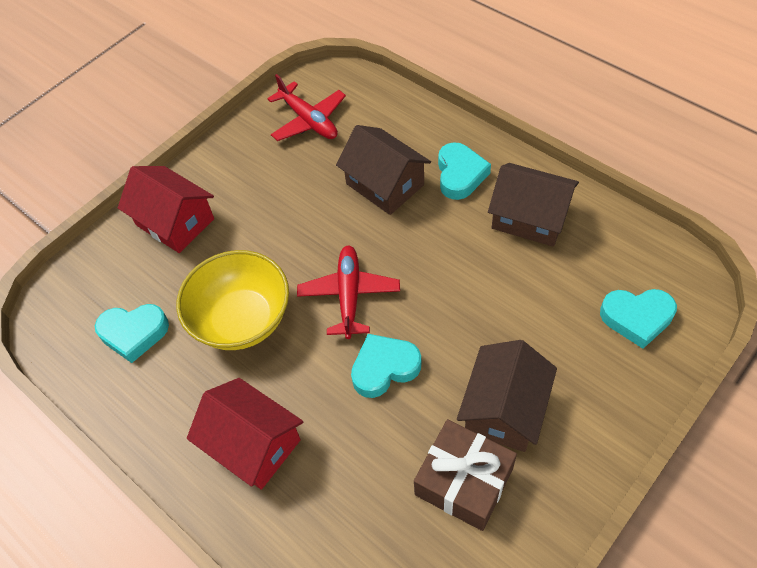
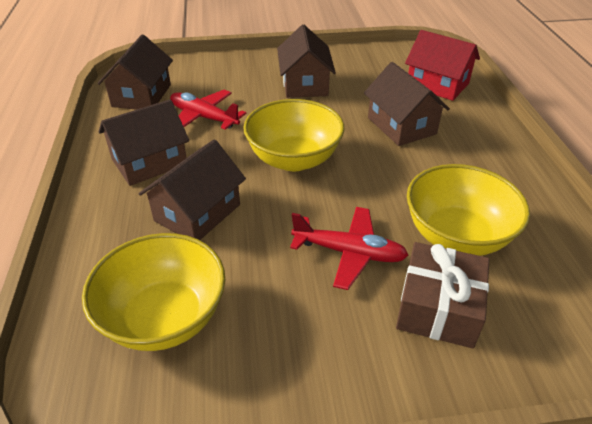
brown house: [336,125,431,215] [457,340,557,452] [488,163,579,247] = 3 -> [98,35,173,110] [99,99,189,186] [139,139,246,240] [277,24,336,98] [364,62,450,146] = 5
red house: [118,166,214,253] [187,378,303,490] = 2 -> [405,30,480,101] = 1
turquoise heart: [95,304,169,363] [351,334,421,398] [438,142,491,200] [600,289,677,349] = 4 -> none = 0
yellow bowl: [177,250,289,350] = 1 -> [82,233,225,351] [243,99,344,171] [407,164,530,256] = 3

